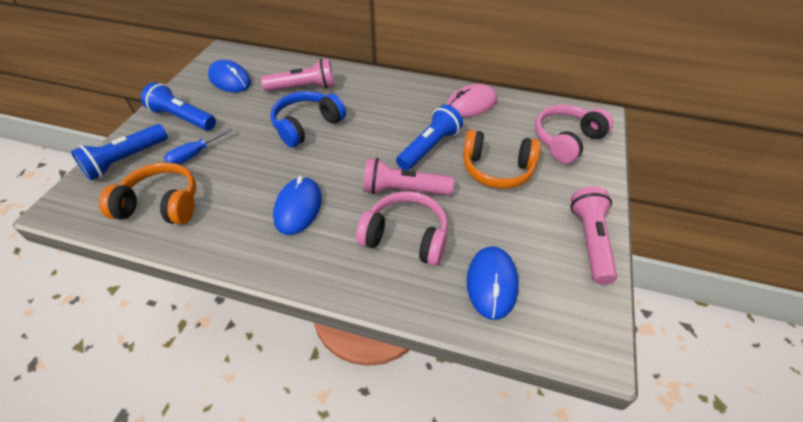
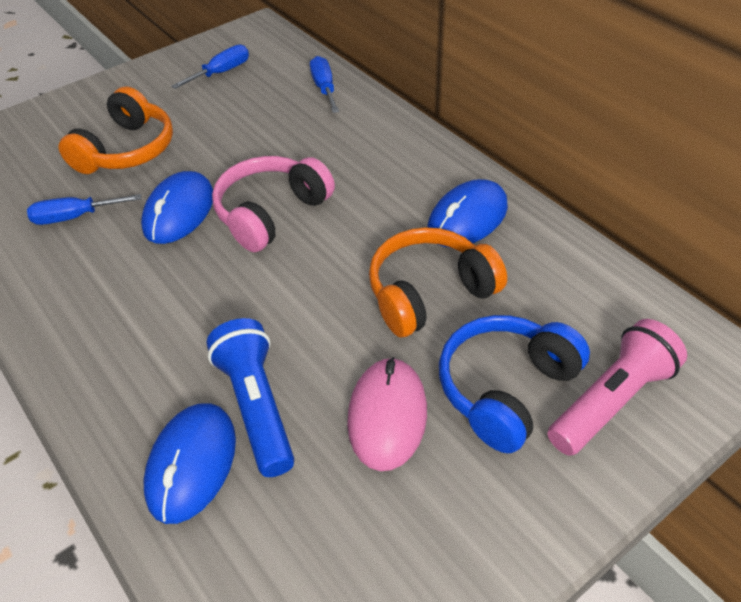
blue flashlight: [71,124,168,180] [141,82,216,131] [396,105,463,170] = 3 -> [206,318,294,477] = 1
blue screwdriver: [164,128,233,165] = 1 -> [27,194,141,225] [171,45,249,89] [310,56,339,113] = 3
pink flashlight: [261,59,334,91] [363,158,454,195] [570,186,617,284] = 3 -> [547,319,687,456] = 1
pink headphones: [356,191,448,266] [535,105,613,164] = 2 -> [212,156,335,252] = 1

